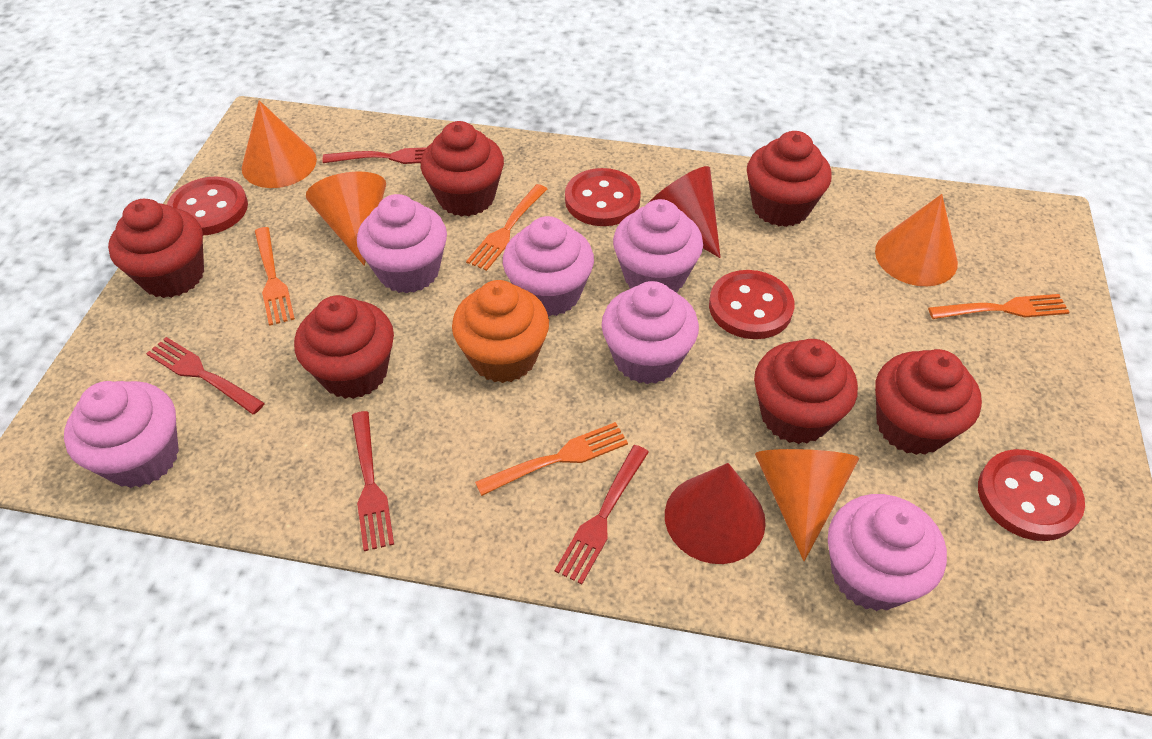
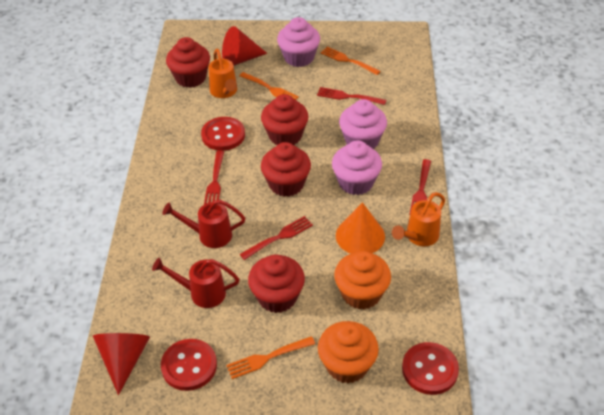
orange cone: [242,100,317,188] [306,172,386,266] [755,449,859,561] [875,194,958,286] = 4 -> [336,202,385,254] = 1
orange cupcake: [452,280,549,383] = 1 -> [318,321,379,383] [334,251,391,310] = 2
orange fork: [255,227,295,326] [466,184,547,271] [475,422,628,496] [928,294,1070,319] = 4 -> [226,336,315,379] [239,72,299,100] [320,47,381,75] = 3
orange watering can: none = 0 -> [208,49,237,98] [392,192,445,246] = 2
pink cupcake: [64,381,179,488] [357,194,447,294] [503,216,594,317] [602,281,699,384] [613,199,703,292] [828,494,947,611] = 6 -> [277,17,320,67] [332,140,382,195] [339,99,387,149] = 3
red button: [167,177,248,235] [565,168,641,226] [709,270,795,339] [978,449,1085,541] = 4 -> [161,339,217,391] [201,117,245,151] [402,342,459,395] = 3
red cupcake: [108,199,204,298] [294,295,394,399] [421,121,504,217] [747,131,832,227] [754,339,858,444] [875,349,982,455] = 6 -> [166,37,210,88] [248,254,305,313] [261,94,309,145] [261,142,311,197] = 4
red watering can: none = 0 -> [152,258,239,308] [162,199,245,248] = 2

